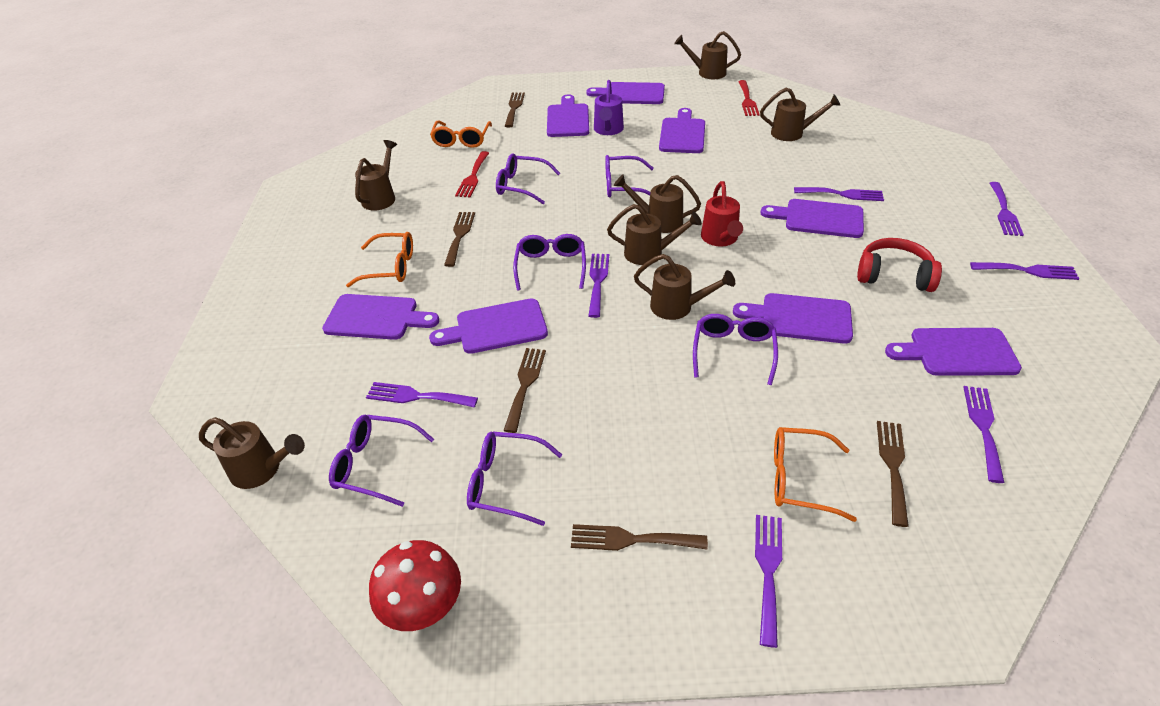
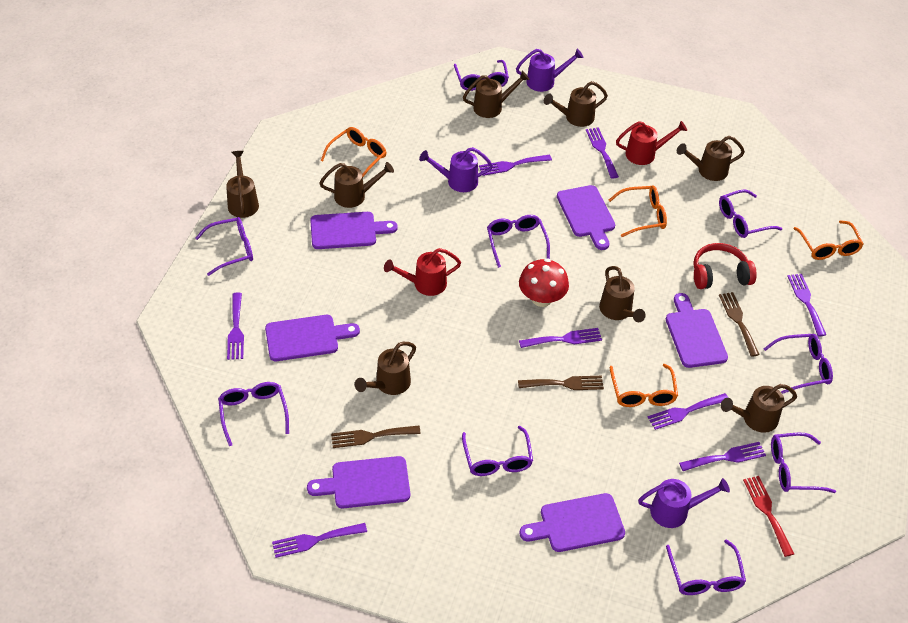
brown fork: [444,212,475,267] [503,348,546,433] [505,93,525,127] [571,524,708,551] [877,421,909,527] = 5 -> [331,426,421,448] [518,376,604,390] [719,292,760,357] = 3
brown watering can: [199,417,305,489] [355,140,397,211] [607,204,702,265] [614,174,701,233] [634,254,735,320] [674,31,741,79] [760,88,840,141] = 7 -> [226,151,259,218] [319,162,394,208] [355,342,416,395] [463,71,529,118] [544,81,608,127] [599,266,646,322] [677,136,745,181] [721,384,797,433] = 8
orange glasses: [346,232,413,287] [430,121,492,148] [774,427,857,522] = 3 -> [321,127,387,177] [609,185,667,237] [610,364,678,407] [793,220,864,260] = 4
purple cutting board: [322,294,439,340] [429,298,548,354] [547,94,589,137] [586,82,665,104] [659,108,705,153] [733,293,853,344] [760,199,864,238] [885,328,1022,376] = 8 -> [265,315,360,361] [307,456,410,508] [310,212,398,249] [519,493,625,552] [557,185,615,250] [666,293,728,368] = 6
purple fork: [366,382,478,408] [588,254,609,318] [755,515,782,648] [794,187,884,201] [963,386,1004,483] [970,262,1079,280] [990,182,1024,236] = 7 -> [227,293,244,360] [272,523,367,558] [479,155,552,176] [519,328,602,348] [586,127,619,179] [648,393,728,430] [679,442,766,471] [788,274,826,336] = 8
purple glasses: [329,415,434,507] [467,432,562,526] [496,153,560,204] [513,234,586,291] [605,155,654,197] [693,314,778,385] = 6 -> [196,217,253,276] [218,382,289,446] [454,60,509,91] [462,426,533,476] [487,215,550,268] [666,539,746,595] [719,189,782,238] [764,334,833,394] [771,433,836,493] = 9
purple watering can: [594,80,624,135] = 1 -> [419,147,493,192] [516,49,583,92] [638,478,730,528] = 3
red fork: [455,151,489,198] [738,80,760,116] = 2 -> [743,476,794,557] = 1
red watering can: [701,181,743,246] = 1 -> [384,248,461,296] [616,121,687,165] = 2

